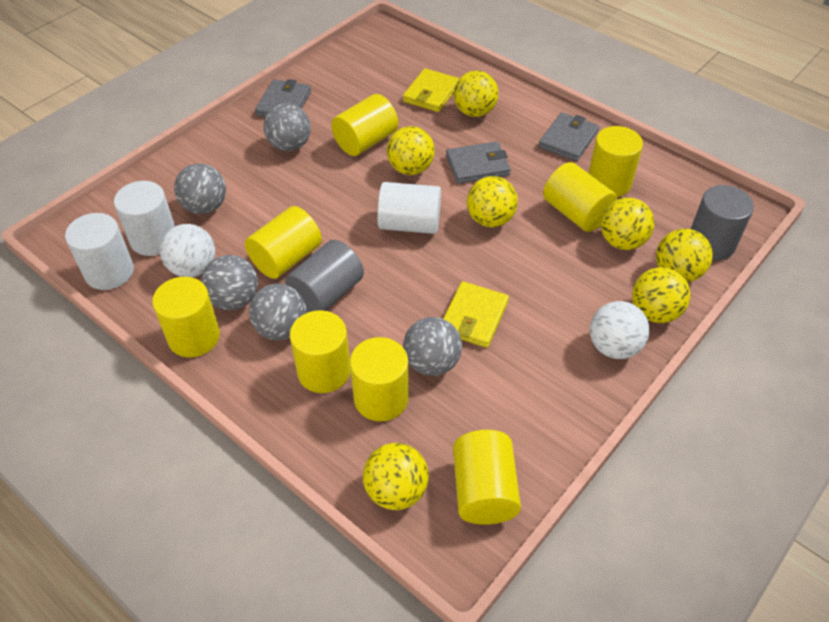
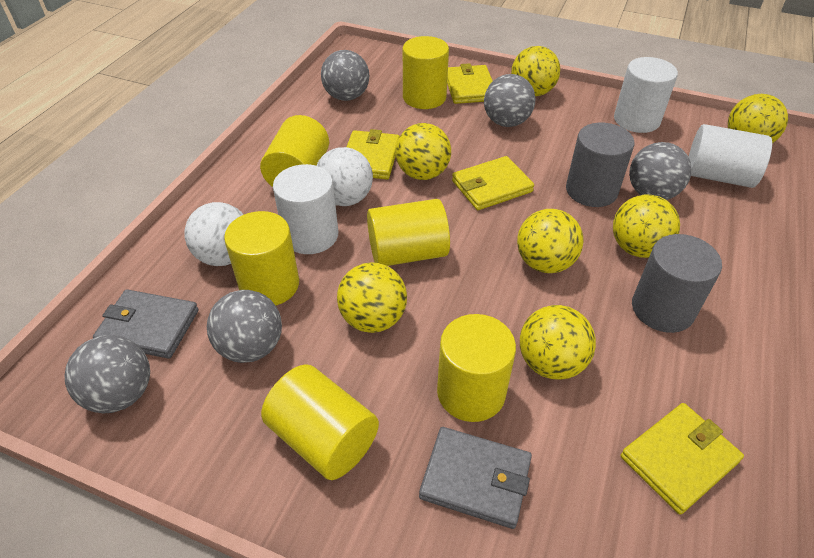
grey wallet: [255,79,311,117] [446,141,511,184] [538,112,599,161] = 3 -> [93,289,199,359] [419,427,532,529] = 2
yellow cylinder: [152,277,220,357] [245,206,322,279] [290,310,351,393] [331,94,398,156] [350,337,409,422] [453,430,521,525] [543,162,617,232] [589,126,643,197] = 8 -> [224,211,299,305] [260,115,329,187] [261,364,379,480] [367,199,450,266] [403,36,449,109] [437,314,516,422] = 6
yellow wallet: [403,68,460,112] [443,281,509,348] = 2 -> [347,129,400,179] [447,63,493,104] [452,156,534,210] [621,403,744,515] = 4

